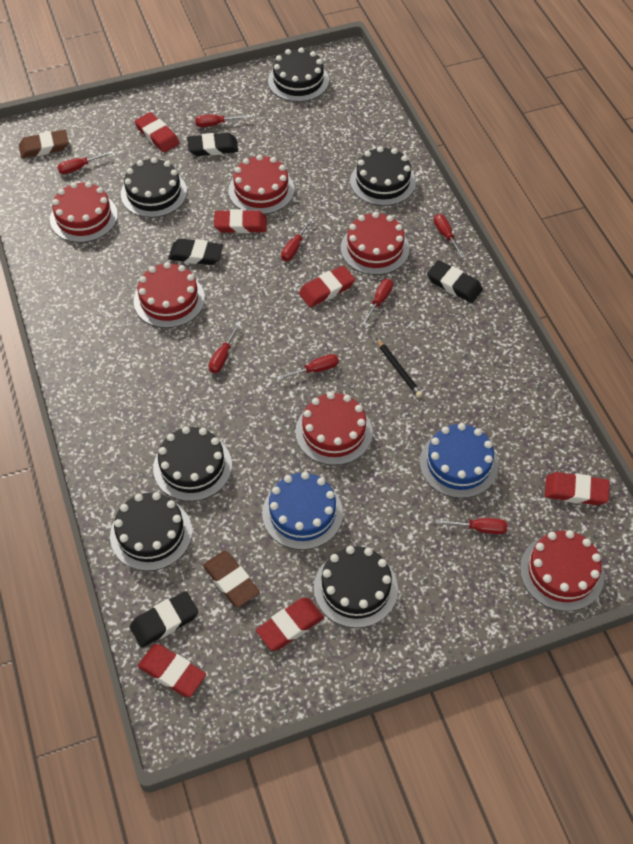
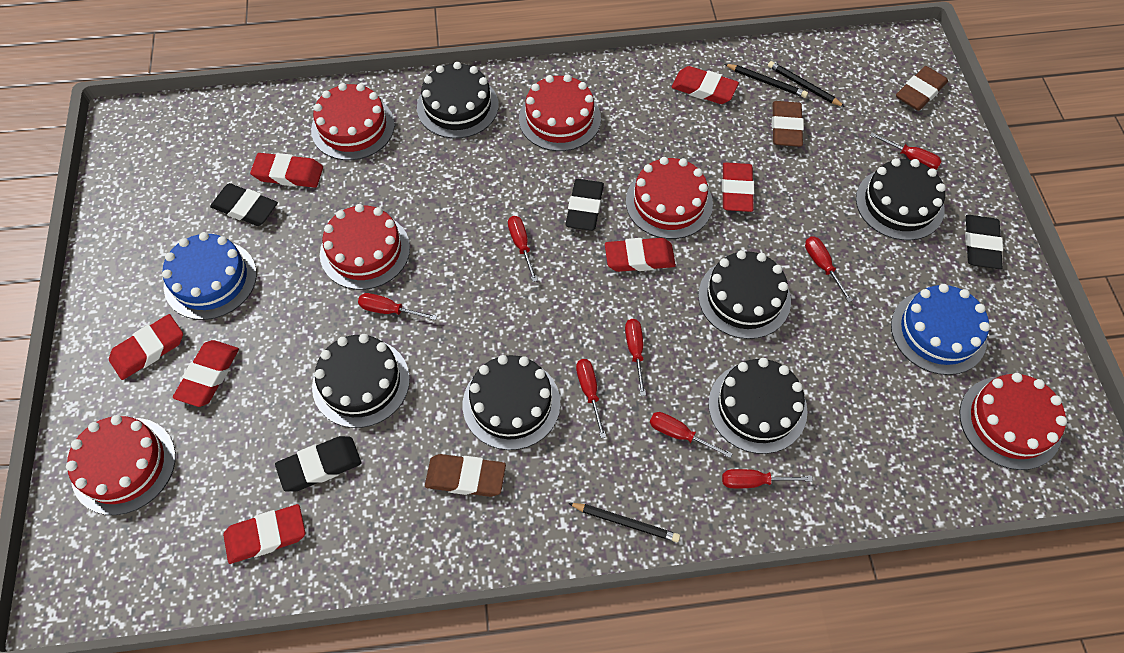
black pencil: [376,338,423,398] = 1 -> [568,503,680,542] [725,64,808,98] [768,61,845,107] = 3
brown eraser: [19,130,69,158] [203,551,260,607] = 2 -> [425,454,506,497] [772,101,804,147] [896,66,948,111] = 3
red eraser: [135,112,180,152] [138,644,206,697] [214,209,267,233] [256,598,324,651] [299,265,355,307] [545,472,610,505] = 6 -> [109,314,183,380] [173,340,239,407] [223,504,305,564] [250,153,323,188] [605,238,676,272] [672,66,739,104] [722,162,754,212] = 7

